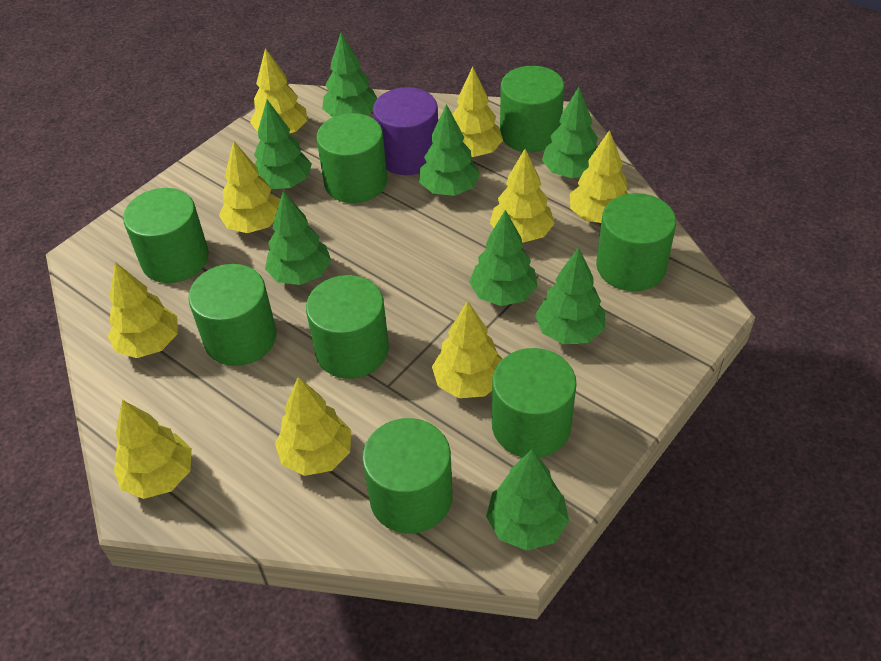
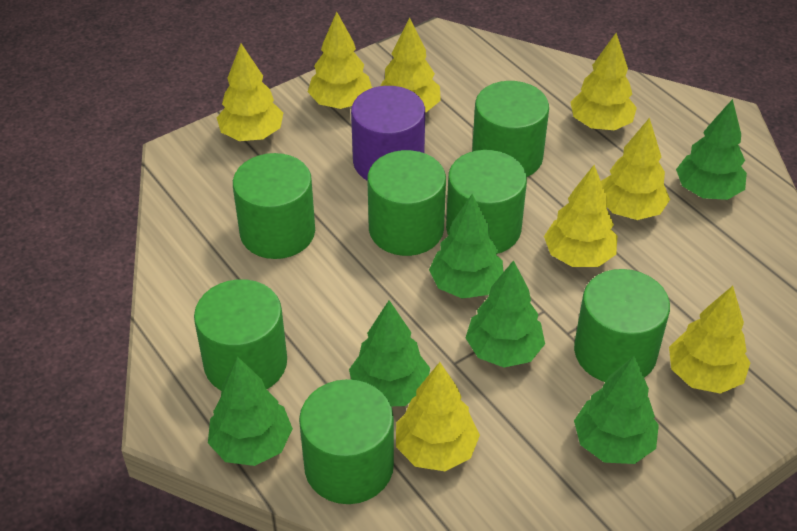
green cylinder: [123,188,209,283] [188,264,277,366] [306,275,389,379] [316,113,387,203] [362,418,453,534] [492,348,577,458] [500,66,564,152] [596,193,676,291] = 8 -> [194,279,287,391] [233,153,315,259] [299,379,394,504] [367,150,446,256] [446,150,527,254] [472,81,549,177] [574,269,670,382] = 7
green tree: [254,100,312,189] [265,191,331,285] [322,33,377,117] [419,104,480,196] [469,210,538,306] [486,450,569,551] [535,247,605,344] [542,87,598,178] = 8 -> [208,356,293,466] [349,300,430,406] [429,194,503,299] [466,260,545,368] [574,356,659,464] [676,99,747,200] = 6
yellow tree: [108,262,178,358] [113,400,192,499] [219,141,280,233] [250,48,307,133] [275,377,351,476] [432,300,502,398] [452,67,503,157] [490,149,555,243] [570,130,628,223] = 9 -> [217,43,283,141] [308,12,372,109] [380,18,441,112] [396,362,480,471] [544,165,617,267] [570,33,637,130] [601,118,670,220] [669,286,750,394] = 8

